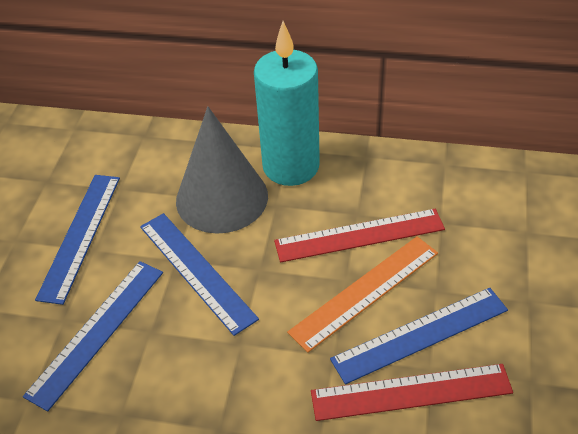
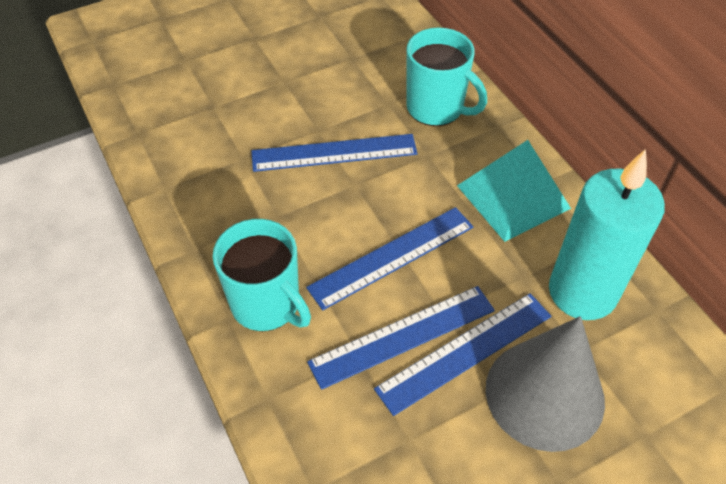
orange ruler: [287,236,438,353] = 1 -> none = 0
red ruler: [274,209,445,262] [311,364,513,421] = 2 -> none = 0
turquoise mug: none = 0 -> [213,219,311,332] [406,27,487,126] = 2
turquoise pyramid: none = 0 -> [457,140,571,242] = 1

